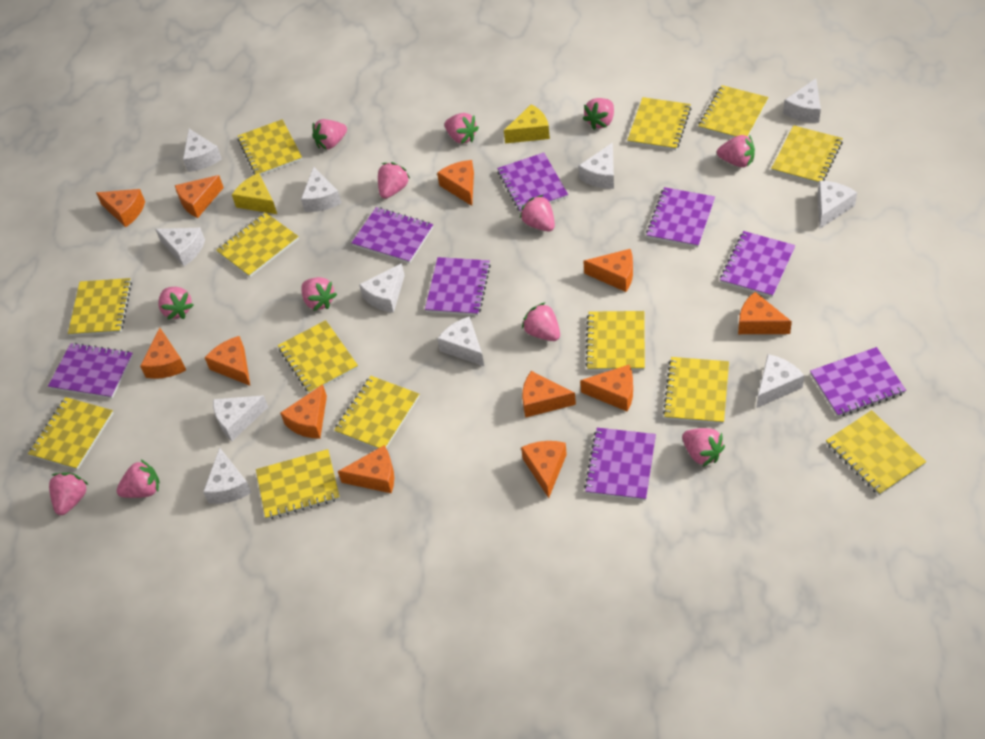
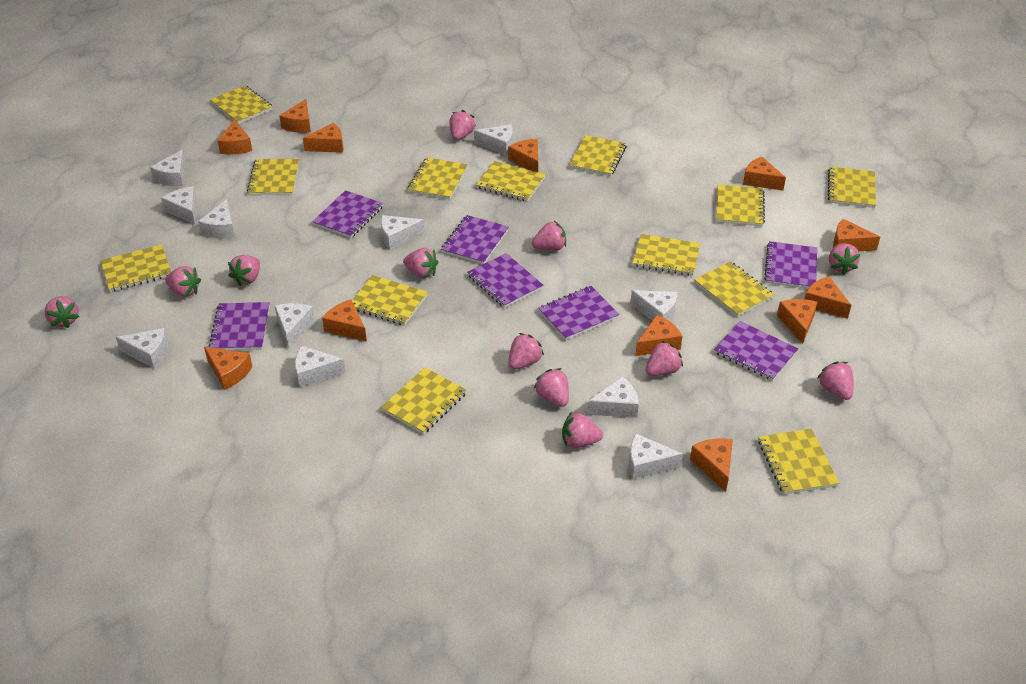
purple notebook: [48,343,133,399] [352,207,433,263] [425,257,491,316] [497,153,568,213] [584,428,656,501] [646,187,715,248] [720,231,796,297] [810,347,906,417] = 8 -> [209,302,270,350] [312,190,383,238] [441,215,509,264] [467,253,544,308] [538,286,620,340] [714,321,798,381] [764,241,817,289] = 7
yellow cheese: [232,173,277,214] [504,104,550,143] = 2 -> none = 0

